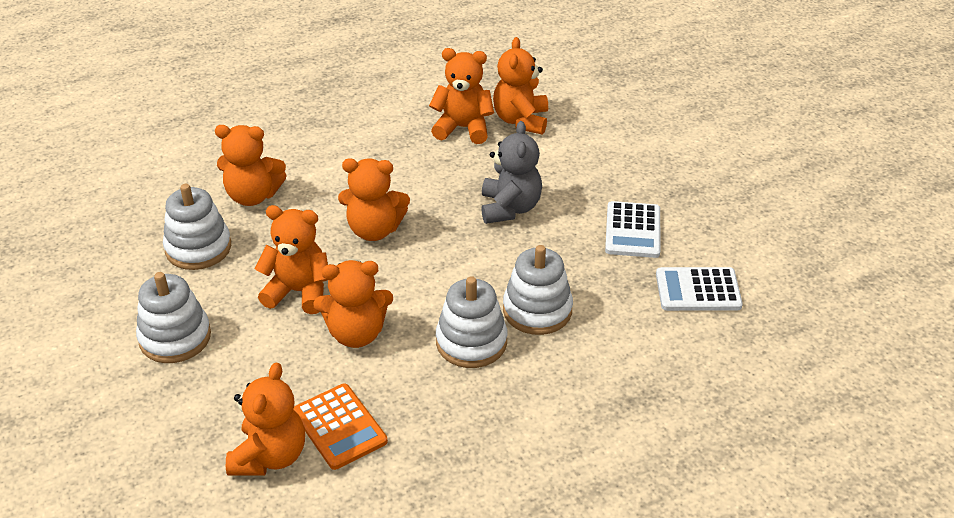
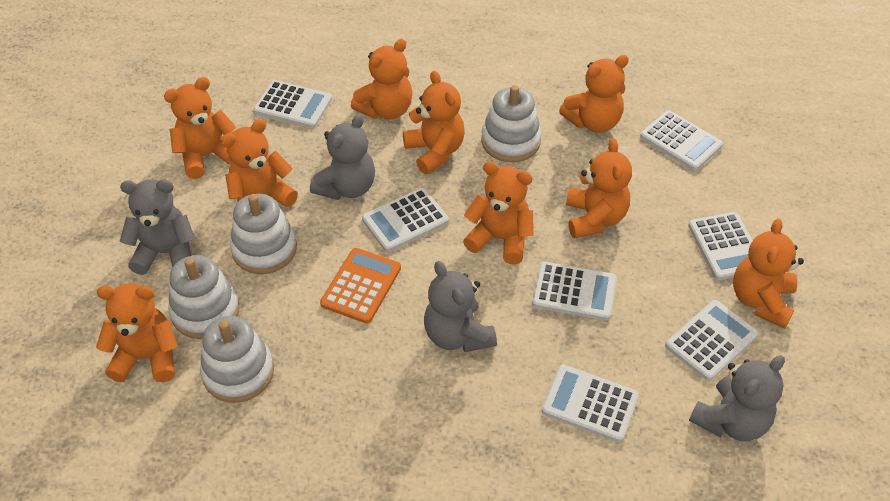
grey teddy bear: [481,121,542,224] = 1 -> [120,179,195,275] [310,113,375,200] [424,261,497,352] [689,355,785,441] = 4
orange teddy bear: [215,125,287,206] [226,362,305,476] [255,205,328,314] [313,260,393,348] [338,158,410,241] [429,48,494,144] [493,37,548,135] = 7 -> [96,283,178,382] [164,77,236,179] [221,119,298,207] [351,39,413,119] [403,71,465,174] [463,161,534,265] [559,55,629,133] [566,138,632,239] [733,219,804,328] = 9
white calculator: [605,201,660,258] [656,267,743,311] = 2 -> [254,80,332,128] [362,188,449,252] [532,262,617,321] [542,365,639,442] [640,110,723,171] [665,300,759,381] [688,212,753,281] = 7

